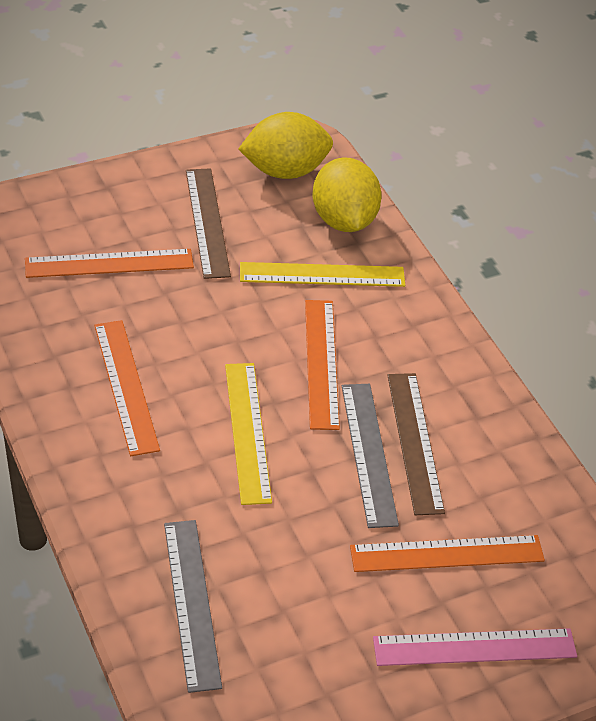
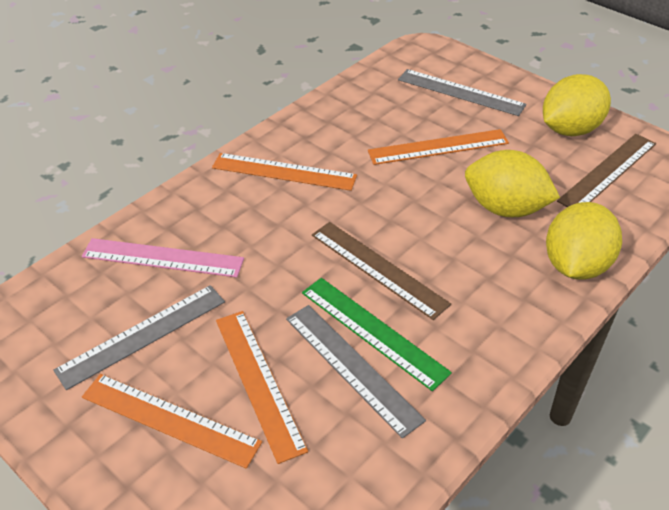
green ruler: none = 0 -> [302,278,452,391] = 1
grey ruler: [164,520,222,693] [342,384,399,528] = 2 -> [53,285,225,390] [286,305,426,438] [398,69,526,116] = 3
yellow lemon: [238,112,333,179] [313,158,382,232] = 2 -> [465,150,560,217] [543,74,611,136] [546,202,622,280] = 3
yellow ruler: [225,363,272,505] [240,262,405,287] = 2 -> none = 0

